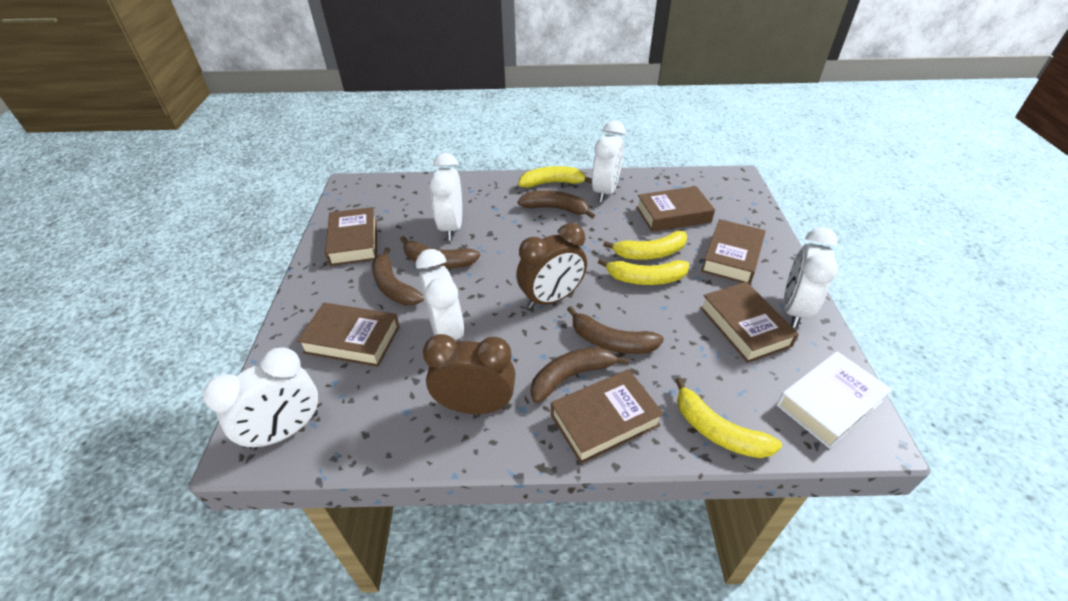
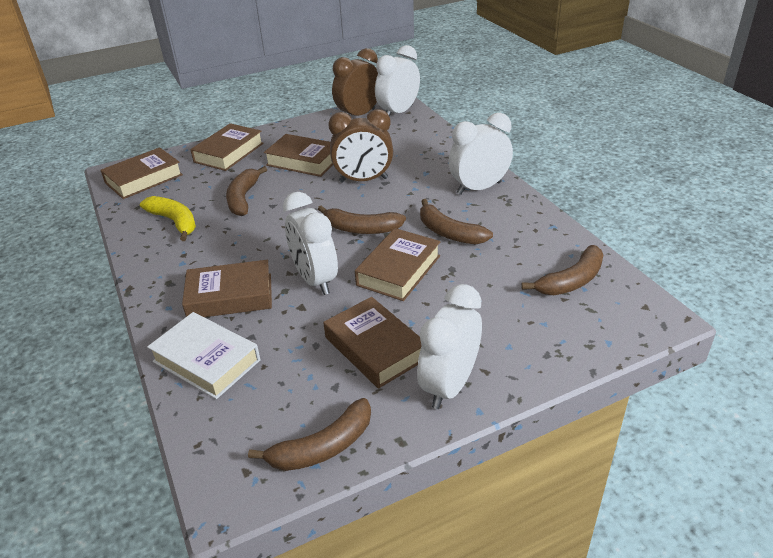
white clock: [203,347,318,450] [416,249,464,340] [429,153,462,241] [592,121,625,202] [784,227,838,328] = 5 -> [283,192,338,295] [375,45,420,117] [417,284,482,409] [449,113,513,195] = 4
yellow banana: [518,166,592,188] [598,258,689,285] [603,231,687,260] [675,377,782,458] = 4 -> [140,196,196,241] = 1

